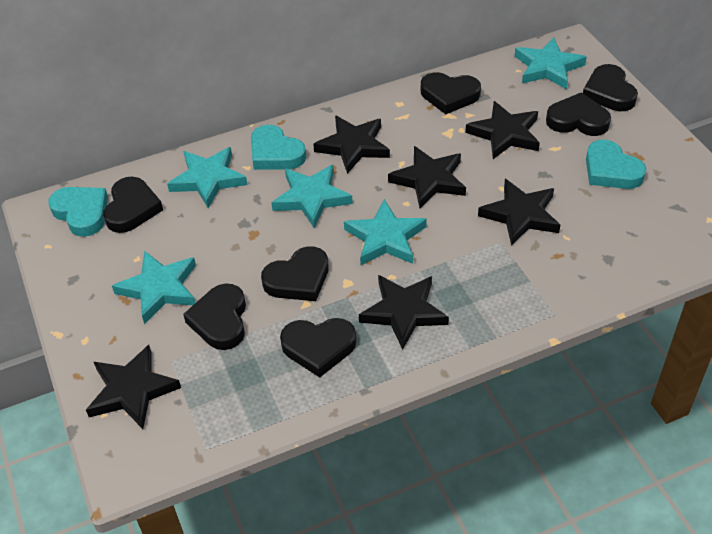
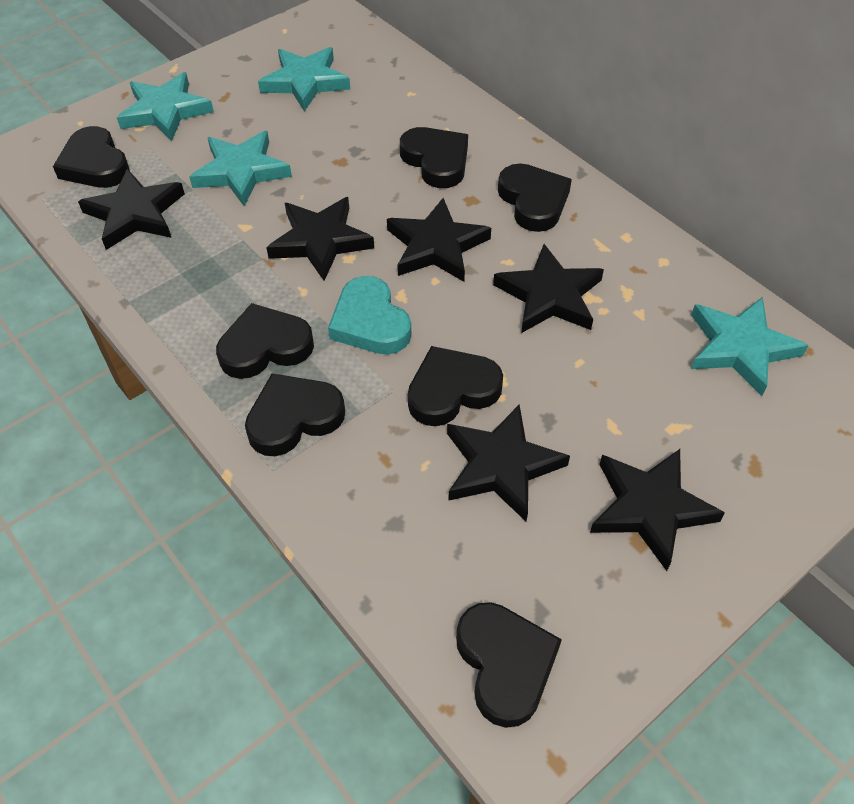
turquoise heart: [48,187,108,237] [251,125,306,170] [586,140,646,189] = 3 -> [328,276,411,354] = 1
turquoise star: [112,251,196,324] [167,147,248,208] [271,165,353,228] [344,199,427,265] [515,38,587,89] = 5 -> [117,72,214,141] [189,131,292,206] [258,47,350,111] [691,297,809,396] = 4

